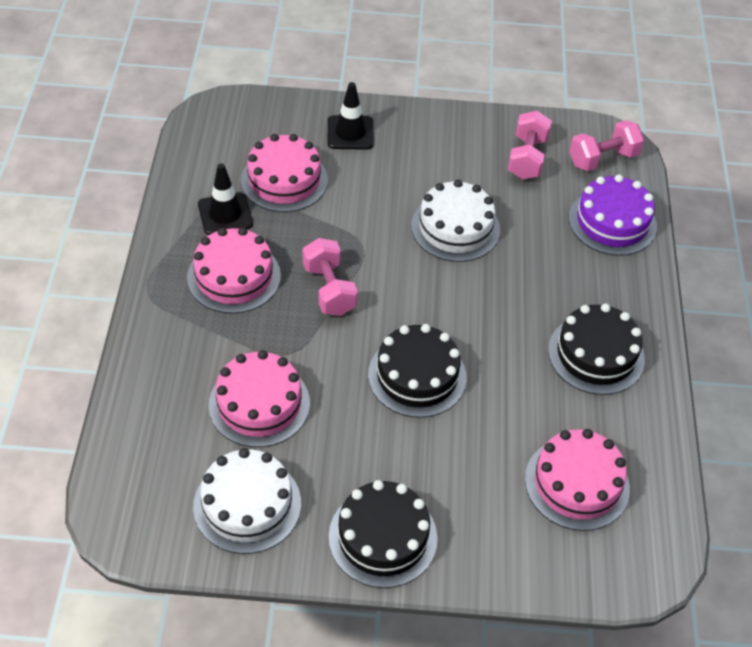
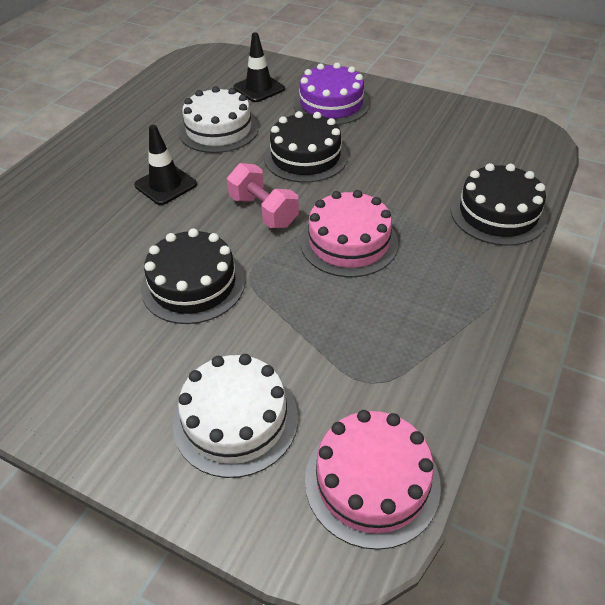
pink cake: [187,227,281,314] [208,350,310,447] [241,134,328,212] [525,429,630,531] = 4 -> [301,190,398,277] [305,410,441,550] = 2
pink dumbbell: [303,238,358,316] [508,111,552,180] [569,120,644,171] = 3 -> [227,163,299,228] = 1

